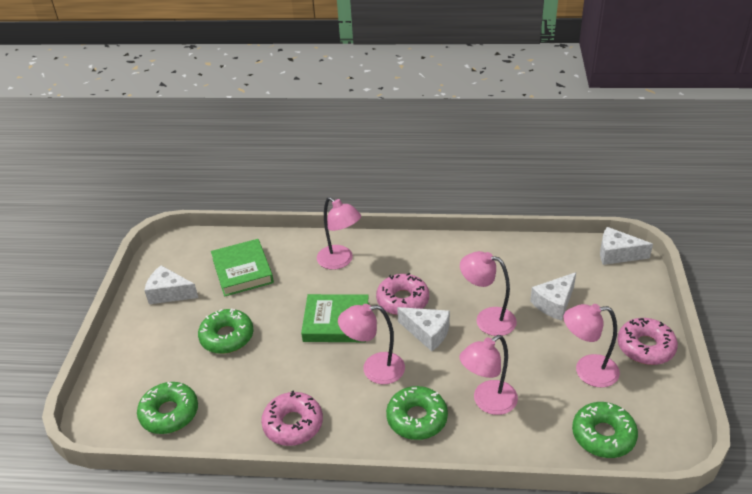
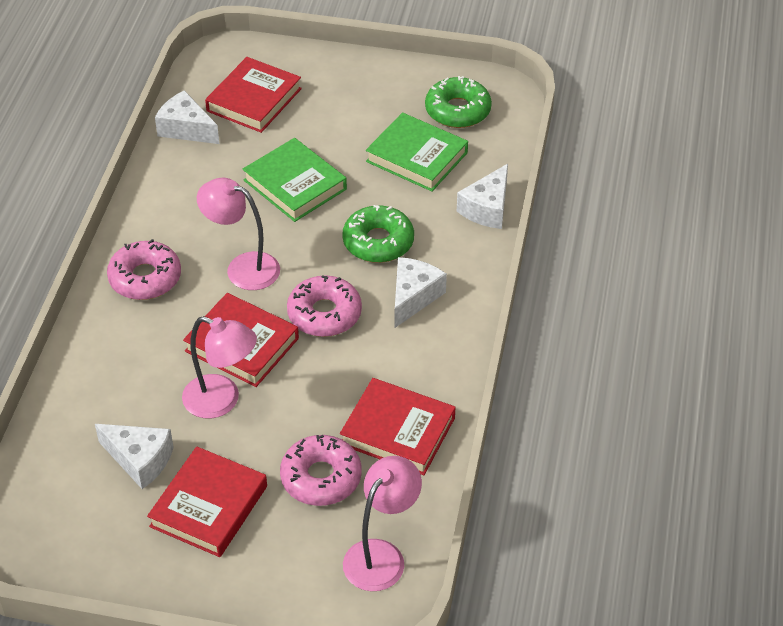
green donut: [137,382,198,434] [198,309,253,354] [386,386,448,440] [572,402,638,458] = 4 -> [342,205,414,263] [425,76,492,128] = 2
pink lamp: [317,197,361,270] [338,304,405,384] [459,335,518,415] [460,251,517,336] [563,304,620,387] = 5 -> [182,316,257,418] [197,178,280,290] [343,456,422,591] = 3
red book: none = 0 -> [147,446,267,557] [183,293,299,387] [205,57,302,133] [340,378,456,475] = 4

